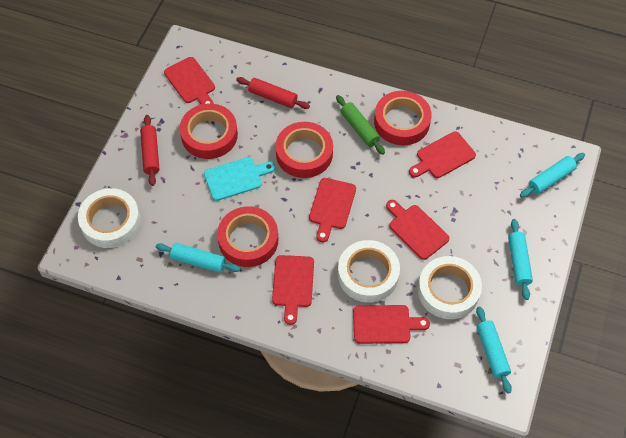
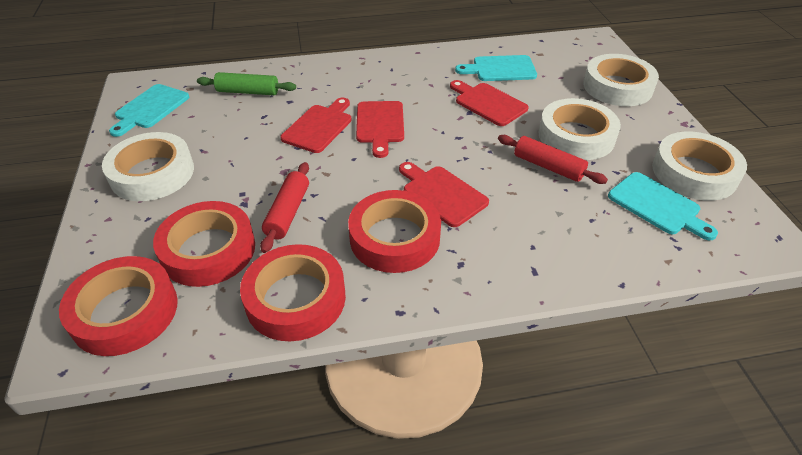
red cutting board: [164,57,215,104] [272,255,314,325] [309,178,356,242] [353,305,430,344] [386,200,449,260] [409,132,476,178] = 6 -> [280,97,352,153] [356,101,404,158] [399,162,489,227] [450,80,529,126] = 4
turquoise cutting board: [204,157,275,201] = 1 -> [109,84,189,137] [455,55,537,81] [608,172,718,240] = 3
turquoise rolling pin: [156,243,240,273] [476,306,512,394] [508,219,533,300] [520,153,585,198] = 4 -> none = 0
white tape: [78,188,141,248] [338,240,400,303] [418,256,482,319] = 3 -> [102,132,194,201] [539,98,621,160] [583,54,659,106] [652,131,747,201] = 4

